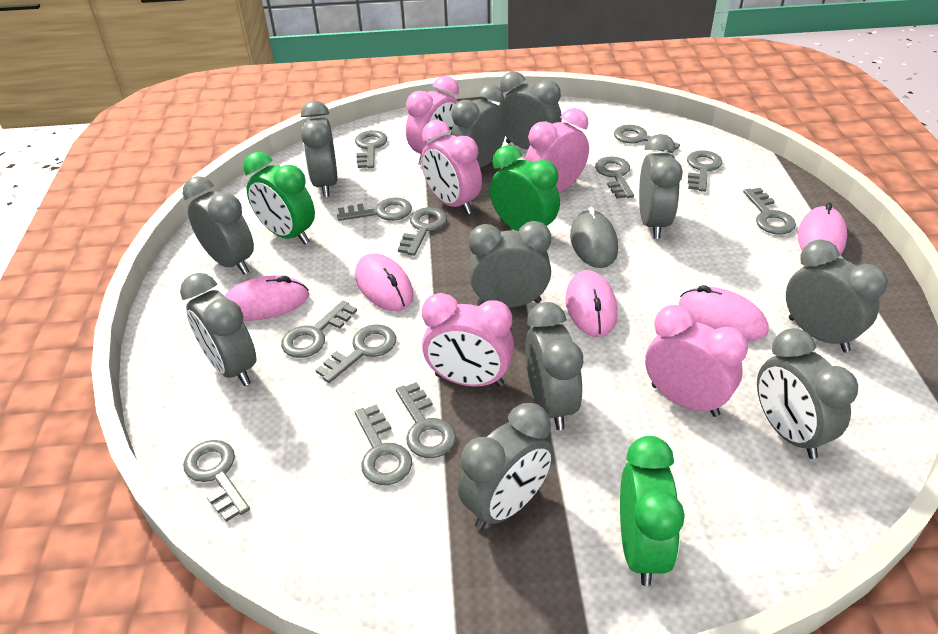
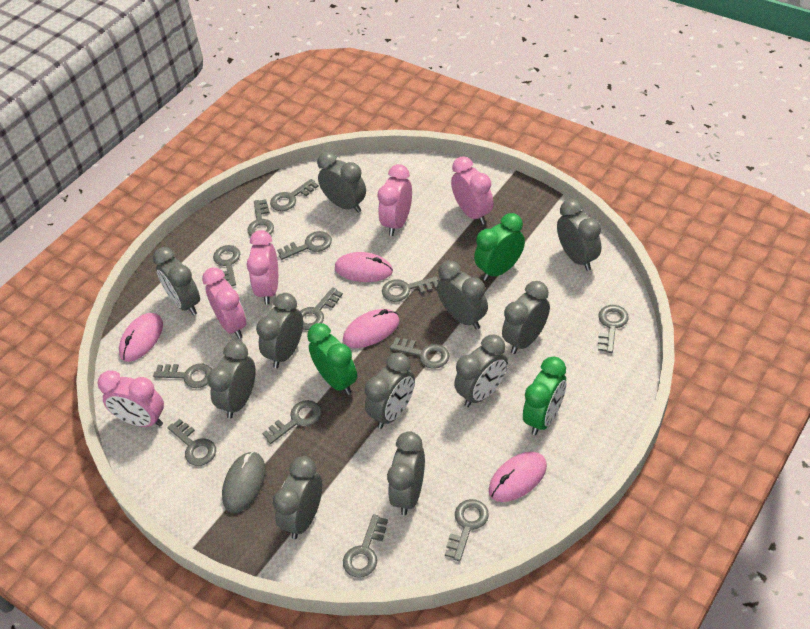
grey key: [183,440,250,522] [281,301,357,358] [316,324,396,383] [337,198,412,221] [355,130,387,168] [355,404,412,485] [396,382,456,458] [398,207,447,256] [595,157,634,199] [614,125,680,153] [687,151,722,192] [743,188,796,235] = 12 -> [153,363,212,388] [168,419,216,466] [213,245,240,286] [247,199,274,236] [262,400,321,444] [270,179,319,211] [277,231,332,260] [300,287,343,330] [343,514,388,578] [382,276,438,302] [390,337,449,369] [445,499,489,561] [598,305,629,353] = 13
pink mouse: [224,275,309,321] [355,253,414,311] [566,270,618,337] [679,285,769,341] [798,203,847,258] = 5 -> [119,313,163,362] [335,252,393,282] [343,309,400,348] [489,452,547,502] = 4

